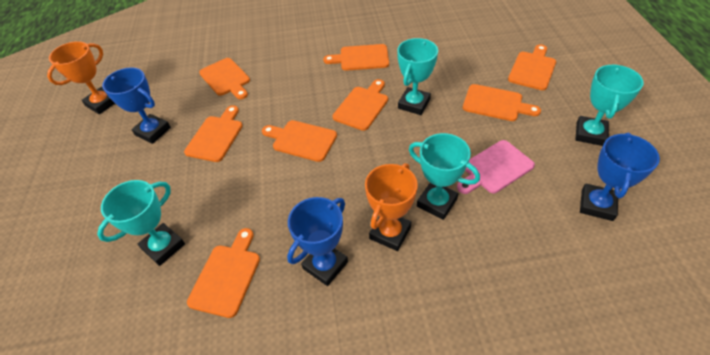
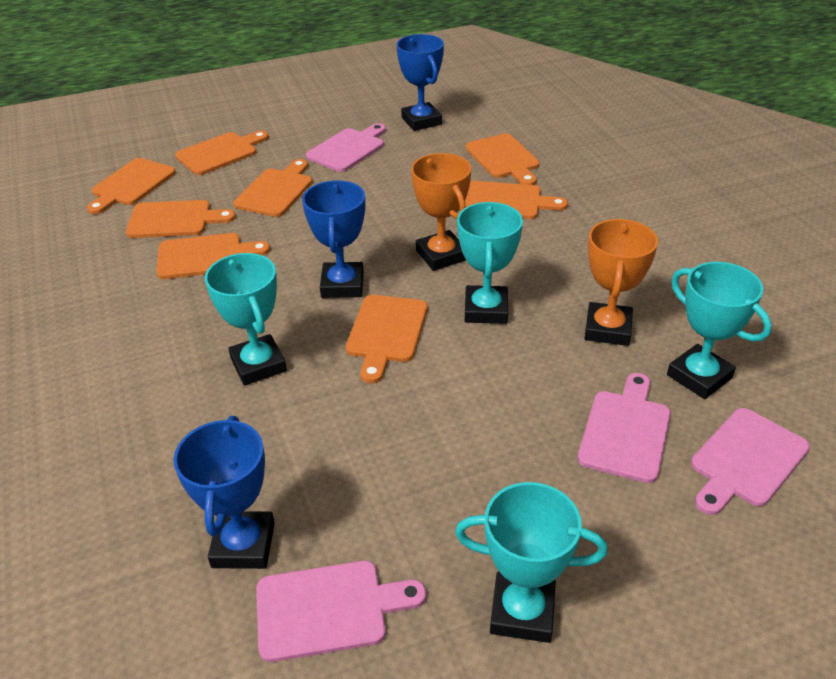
pink cutting board: [457,140,535,194] = 1 -> [256,561,426,662] [306,123,386,172] [578,373,671,483] [691,408,810,515] = 4

